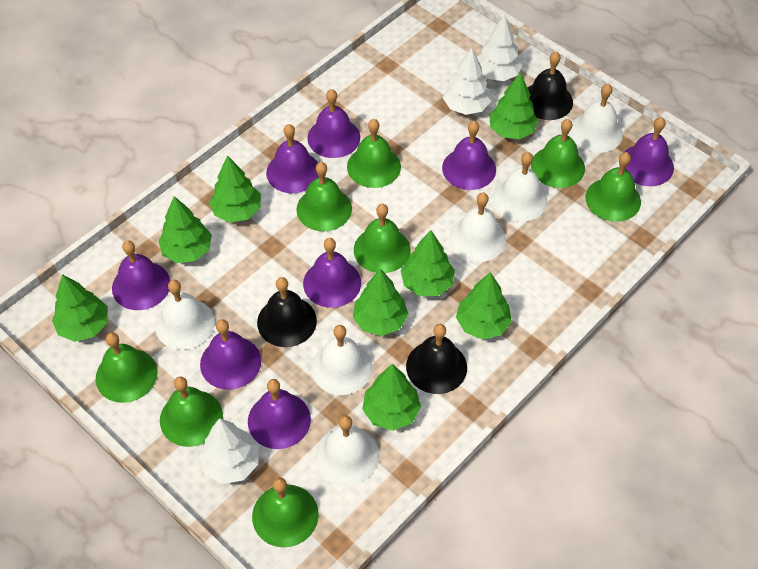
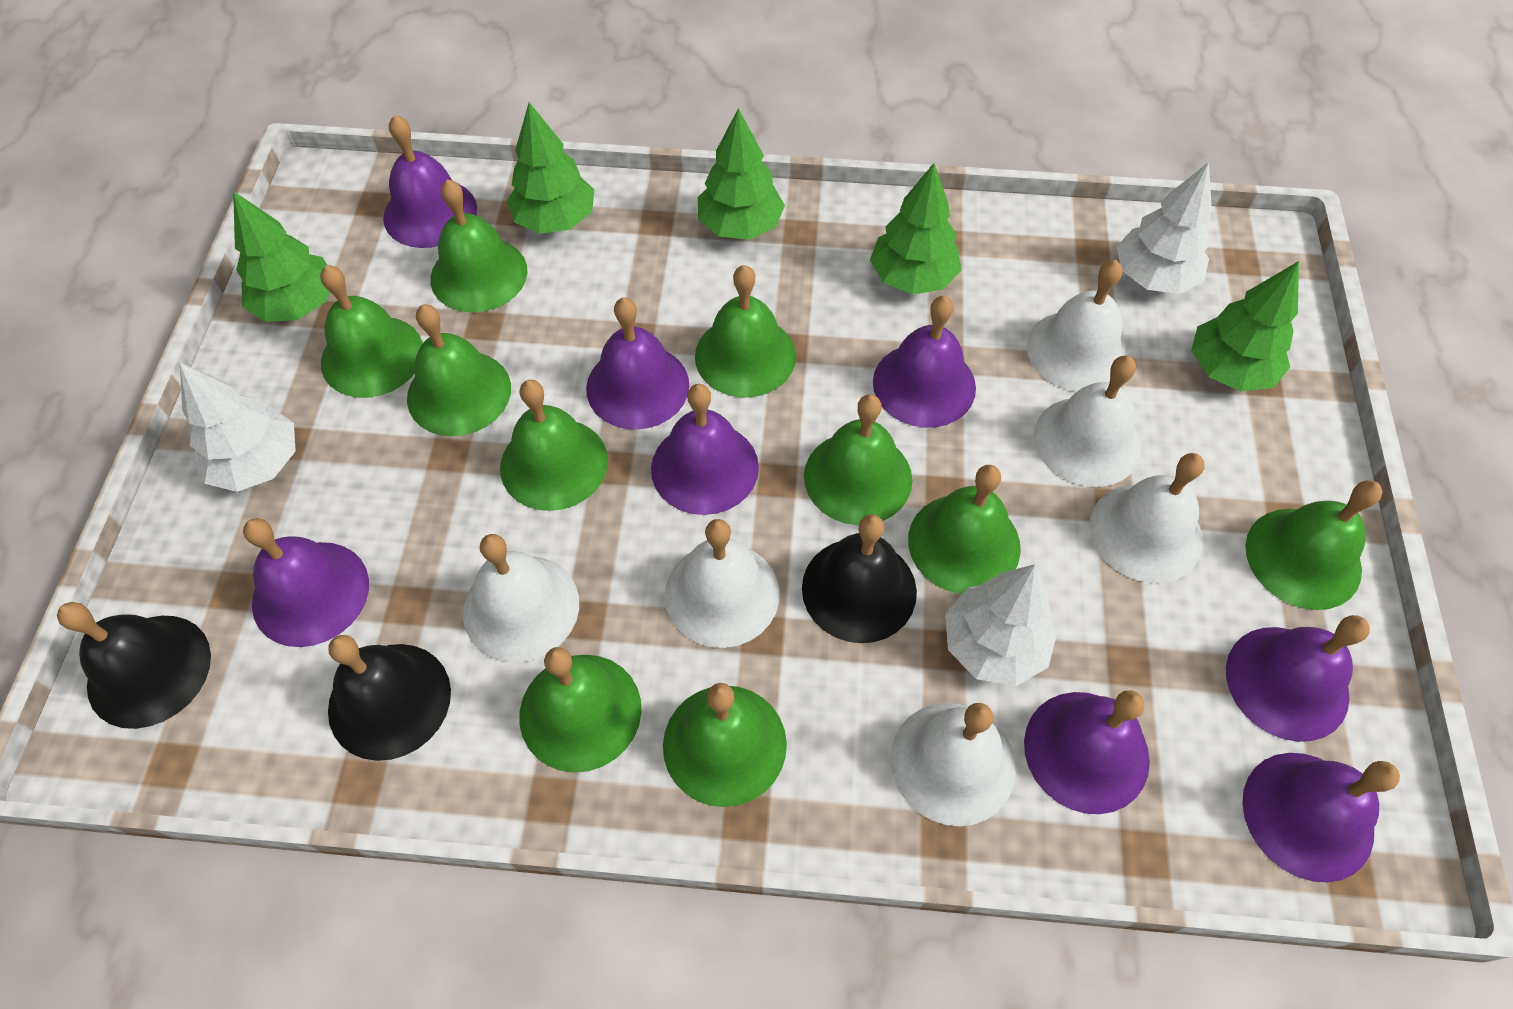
green bell: [96,332,157,403] [160,377,223,447] [252,477,319,547] [296,162,352,231] [347,119,401,188] [354,204,410,273] [531,119,585,188] [585,152,641,222] = 8 -> [320,265,423,398] [407,304,511,436] [430,179,528,312] [500,380,608,511] [519,647,642,773] [663,683,787,807] [695,265,796,398] [804,394,912,525] [908,465,1021,594] [1245,480,1383,610] = 10
green tree: [52,274,108,342] [158,196,212,263] [209,155,261,223] [353,269,408,336] [362,364,421,431] [401,230,455,296] [456,272,512,339] [489,72,538,139] = 8 -> [233,191,330,322] [507,102,594,234] [698,108,785,240] [870,163,961,295] [1191,261,1299,392] = 5

